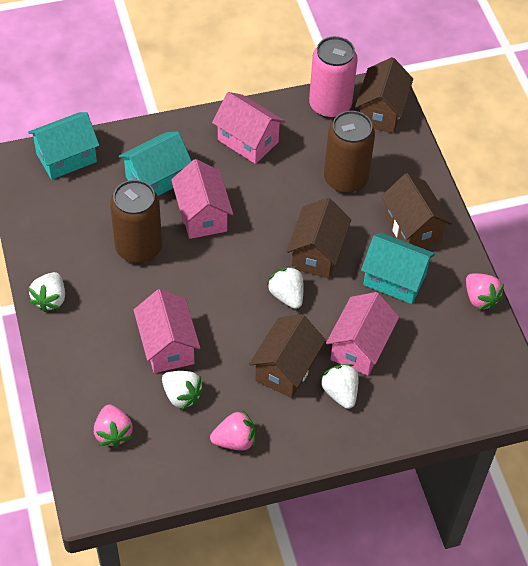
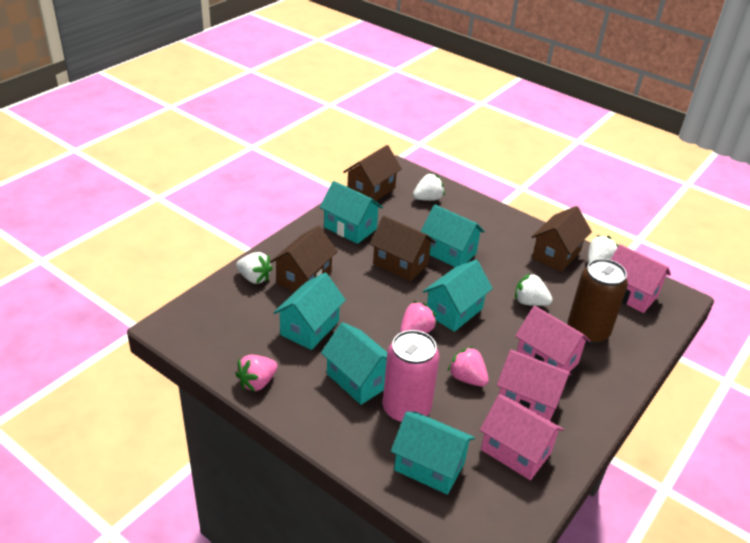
brown can: [110,180,162,263] [324,111,375,193] = 2 -> [567,259,628,344] = 1
turquoise house: [28,112,99,180] [119,131,192,196] [361,233,435,304] = 3 -> [274,273,346,350] [320,181,383,244] [321,322,387,405] [391,412,475,495] [420,205,485,267] [423,260,493,332] = 6

